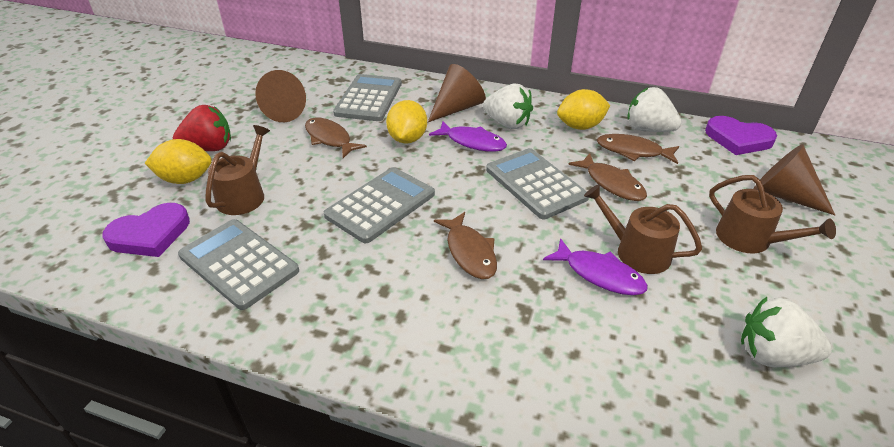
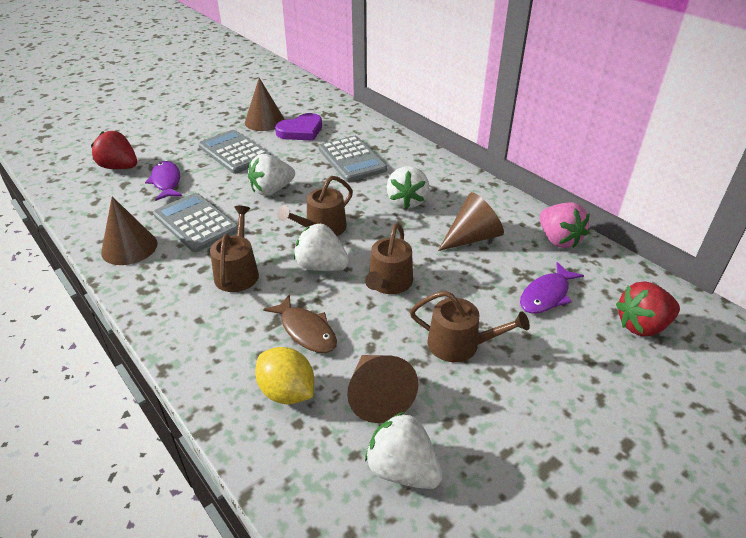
brown cone: [255,70,306,122] [428,64,486,122] [754,144,835,215] = 3 -> [101,197,158,265] [245,78,285,131] [347,355,418,423] [438,192,504,251] = 4
brown fish: [305,118,367,158] [434,212,497,279] [568,153,647,201] [597,134,679,164] = 4 -> [263,294,337,353] = 1
brown watering can: [205,125,270,215] [584,184,702,274] [709,175,836,253] = 3 -> [210,206,259,292] [277,176,353,236] [365,223,413,294] [410,291,530,362] = 4
grey calculator: [178,219,299,310] [324,167,435,243] [333,74,402,121] [486,148,589,220] = 4 -> [153,193,238,252] [198,130,271,174] [319,136,387,182] = 3
pink strawberry: none = 0 -> [540,202,590,248] = 1
purple heart: [102,203,190,257] [705,116,777,155] = 2 -> [275,113,322,141] = 1
red strawberry: [173,105,231,151] = 1 -> [91,131,137,169] [616,282,680,336] = 2
white strawberry: [483,84,533,129] [628,87,681,132] [741,297,832,367] = 3 -> [248,154,295,196] [294,224,350,271] [365,412,443,489] [387,166,429,209] = 4
yellow lemon: [145,139,212,184] [386,100,427,143] [557,89,610,130] = 3 -> [255,347,314,404] = 1

